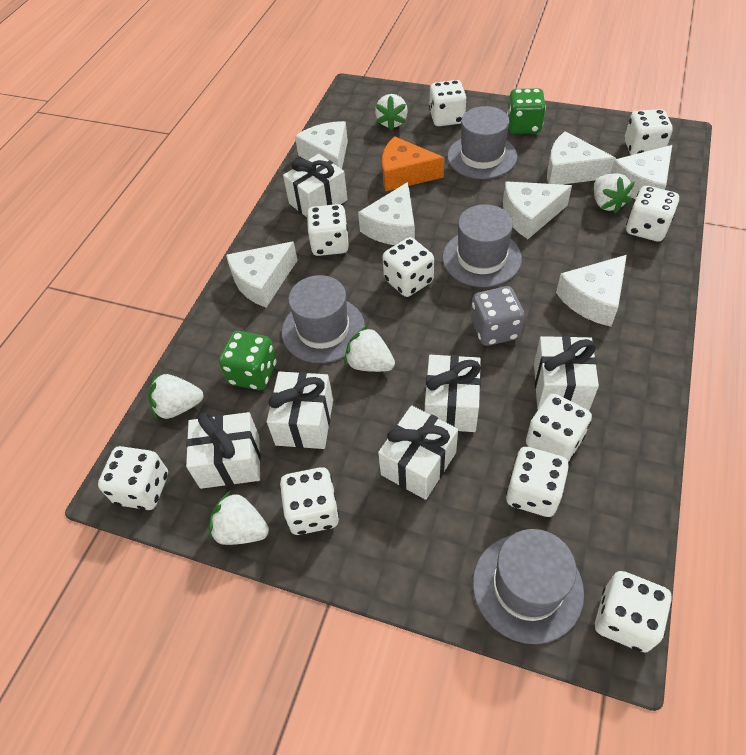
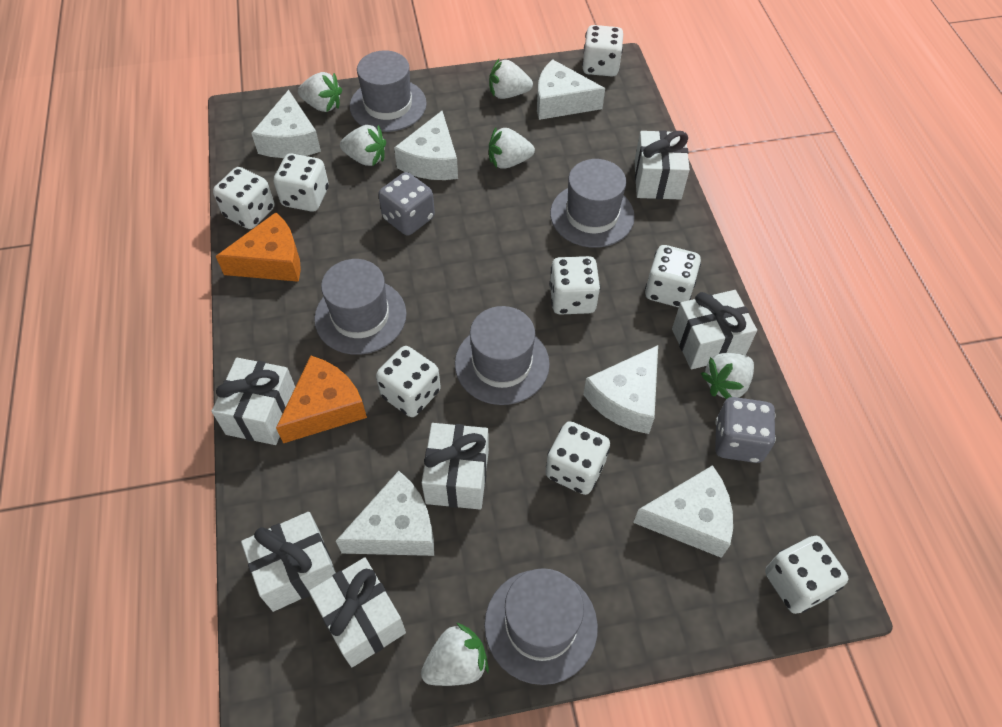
green dice: [219,331,277,390] [507,88,546,134] = 2 -> none = 0
grey dice: [471,286,524,346] = 1 -> [378,172,435,235] [715,397,776,463] = 2
grey hat: [282,275,365,363] [442,204,522,287] [447,106,517,179] [473,529,584,644] = 4 -> [314,259,406,355] [350,50,427,132] [455,306,550,405] [484,568,598,685] [550,159,635,248] = 5
orange cheese: [382,136,444,191] = 1 -> [216,212,301,282] [276,356,367,443] = 2
white cheese: [226,241,298,307] [295,121,348,169] [358,182,415,245] [503,181,572,239] [547,131,616,184] [556,255,627,327] [610,145,672,199] = 7 -> [251,90,321,158] [336,471,434,556] [394,111,458,180] [537,59,605,120] [583,345,658,434] [633,465,733,558] = 6
white dice: [98,446,168,510] [280,467,339,535] [307,204,349,256] [382,237,434,297] [429,80,467,126] [506,447,569,517] [526,394,592,462] [595,571,672,653] [625,109,673,155] [626,186,679,242] = 10 -> [213,167,274,229] [274,153,329,212] [376,346,441,417] [546,421,610,495] [549,256,600,315] [582,25,623,76] [645,245,701,308] [765,536,848,614] = 8
white strawberry: [148,373,204,420] [209,490,269,545] [344,325,395,372] [375,94,408,131] [594,173,634,214] = 5 -> [298,72,342,112] [340,125,386,166] [421,622,489,686] [489,59,533,99] [489,128,535,169] [701,353,754,399] = 6

